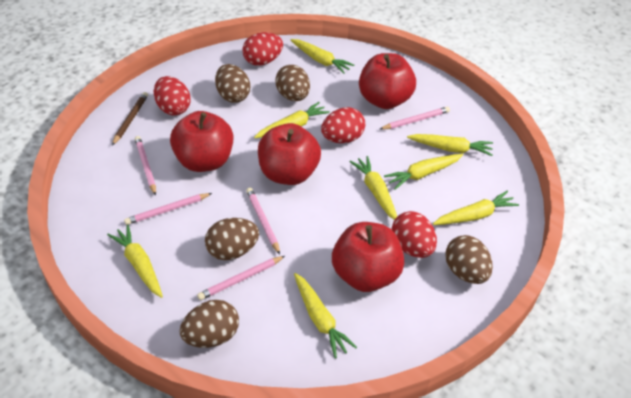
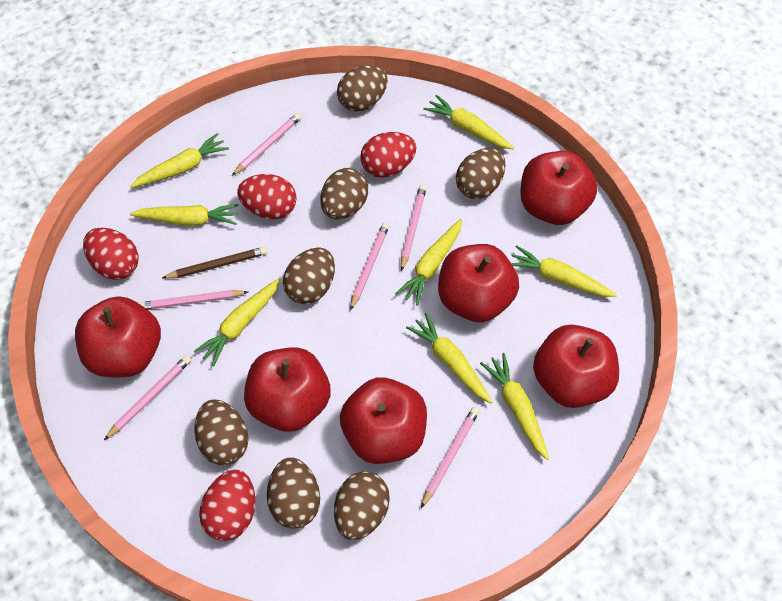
brown egg: [180,300,239,348] [205,218,259,260] [215,64,250,103] [275,65,310,101] [445,235,493,284] = 5 -> [194,399,249,465] [267,457,320,529] [283,247,335,304] [320,168,368,219] [334,471,390,540] [337,65,388,112] [456,148,506,199] = 7
pink pencil: [124,193,212,225] [135,136,156,196] [197,256,285,300] [246,188,280,255] [380,107,450,130] = 5 -> [104,355,191,440] [139,290,248,310] [232,113,301,176] [350,222,389,310] [401,185,426,271] [421,407,479,508] = 6
red apple: [170,111,233,172] [258,123,321,185] [332,222,404,292] [359,53,416,109] = 4 -> [75,296,161,377] [244,347,330,432] [340,377,427,464] [438,244,519,322] [520,151,597,225] [533,325,619,408] = 6

